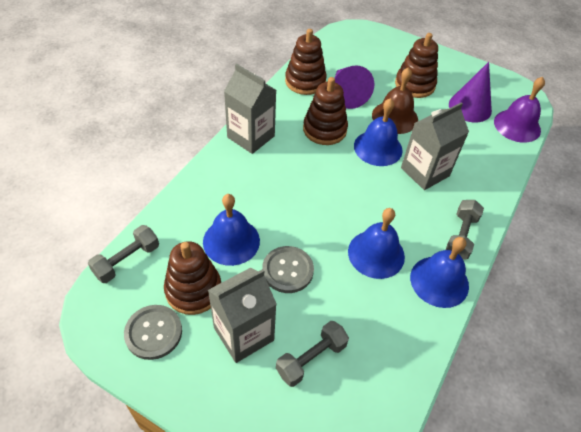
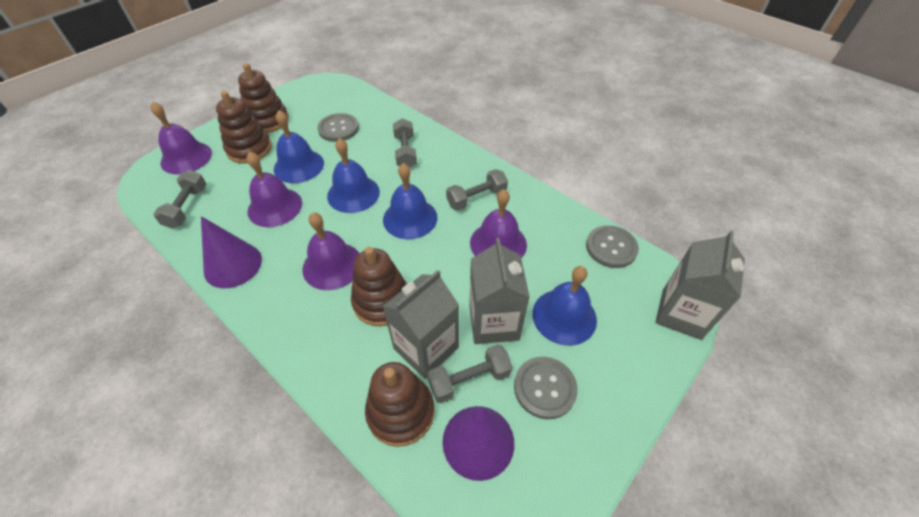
brown bell: [372,67,418,134] = 1 -> none = 0
grey button: [124,305,182,360] [262,246,314,293] = 2 -> [317,113,359,142] [514,357,578,419] [586,225,639,268] = 3
grey dumbbell: [88,225,159,283] [276,321,349,387] [446,200,484,260] = 3 -> [154,170,207,229] [393,118,417,168] [427,344,512,403] [446,169,508,211] = 4
purple bell: [494,77,545,143] = 1 -> [151,102,212,174] [246,152,302,227] [302,212,360,290] [470,189,527,258] = 4

